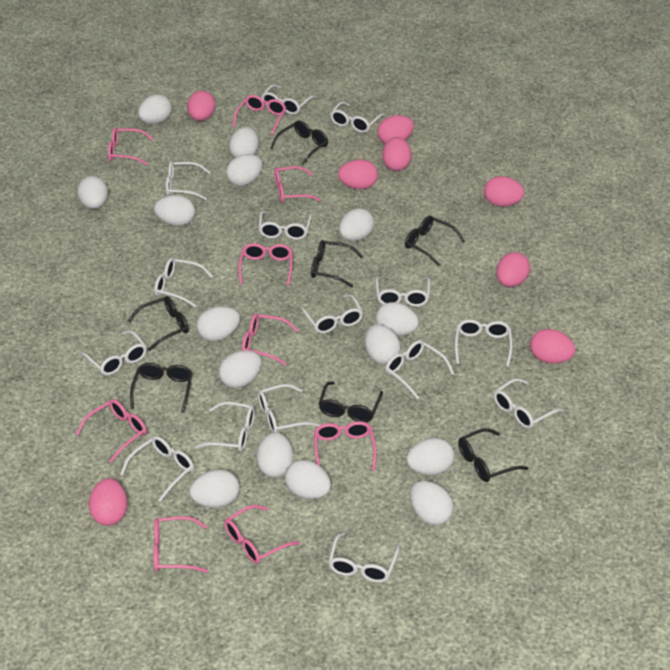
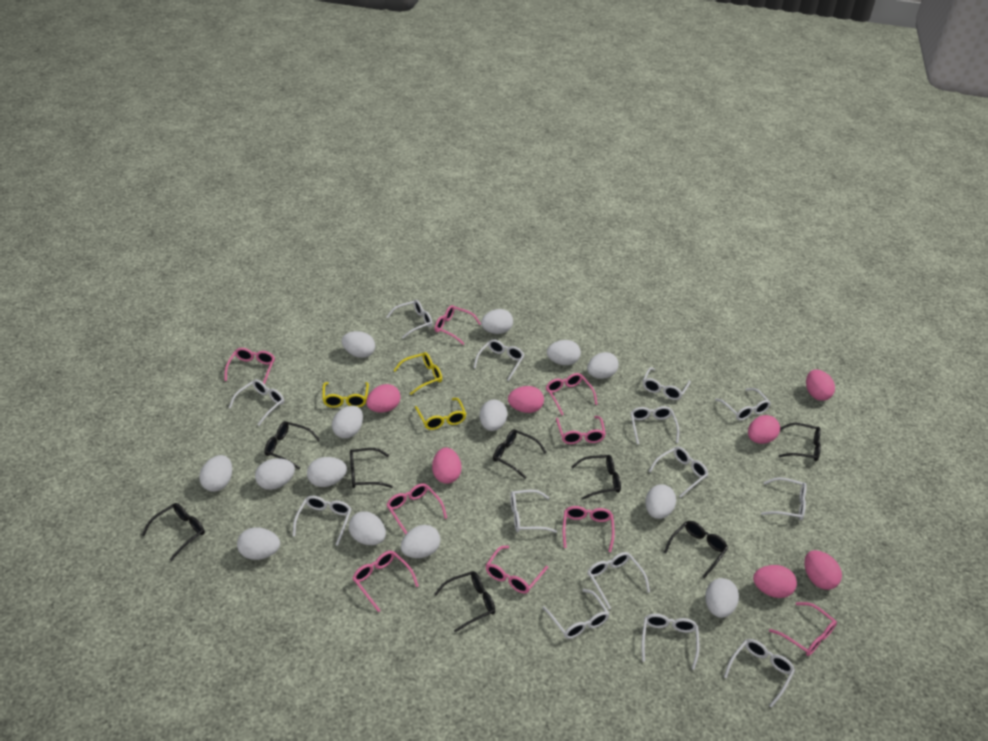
black glasses: [128,296,189,351] [130,363,192,413] [271,121,328,165] [311,240,363,287] [319,382,383,422] [405,216,465,266] [458,428,528,482] = 7 -> [142,503,205,561] [264,421,320,469] [350,448,393,488] [434,571,495,633] [493,429,546,479] [571,455,621,500] [664,521,728,578] [779,423,821,461] = 8
pink egg: [89,478,127,526] [187,91,215,121] [338,159,378,189] [377,115,414,144] [382,137,411,171] [484,176,524,207] [496,252,530,287] [530,329,575,363] = 8 -> [366,384,400,412] [432,448,461,484] [508,386,544,413] [748,415,780,444] [753,565,797,598] [804,550,842,590] [806,369,835,401] = 7
white egg: [77,176,108,209] [138,94,172,124] [154,195,195,226] [190,469,240,508] [197,306,240,341] [219,350,262,388] [226,154,262,186] [229,127,259,158] [257,432,293,478] [285,460,331,499] [339,208,374,241] [365,324,401,364] [376,302,419,336] [406,438,454,475] [410,481,454,525] = 15 -> [199,455,232,492] [237,527,280,560] [255,458,295,490] [307,457,347,487] [332,406,363,438] [342,331,375,358] [349,511,386,545] [401,525,440,558] [480,400,507,431] [481,309,513,334] [547,340,581,365] [587,352,619,379] [645,484,676,519] [705,578,739,618] = 14
white glasses: [80,330,147,375] [120,436,194,502] [154,258,213,307] [166,161,211,200] [195,402,255,452] [258,211,312,240] [258,384,320,432] [261,84,316,115] [300,294,363,333] [328,532,400,583] [330,102,385,133] [376,276,430,307] [385,340,454,399] [455,319,512,367] [494,378,564,429] = 15 -> [229,379,284,426] [293,496,351,546] [387,300,432,339] [473,339,525,381] [510,490,557,533] [542,589,610,639] [587,552,650,609] [630,406,679,444] [642,614,699,670] [643,367,691,400] [649,447,708,497] [715,388,771,420] [724,639,795,708] [761,477,807,521] = 14
yellow glasses: none = 0 -> [322,382,369,408] [393,352,442,395] [415,398,466,430] = 3

